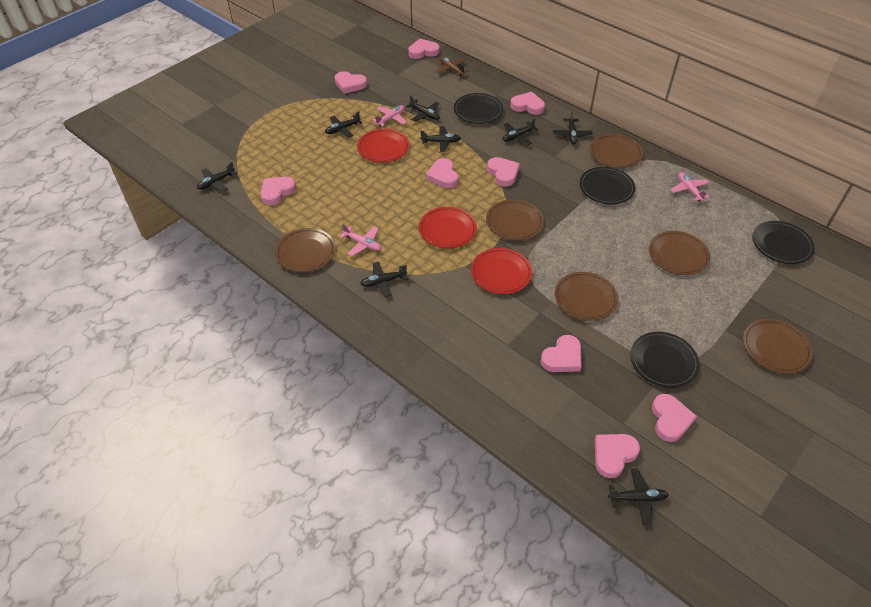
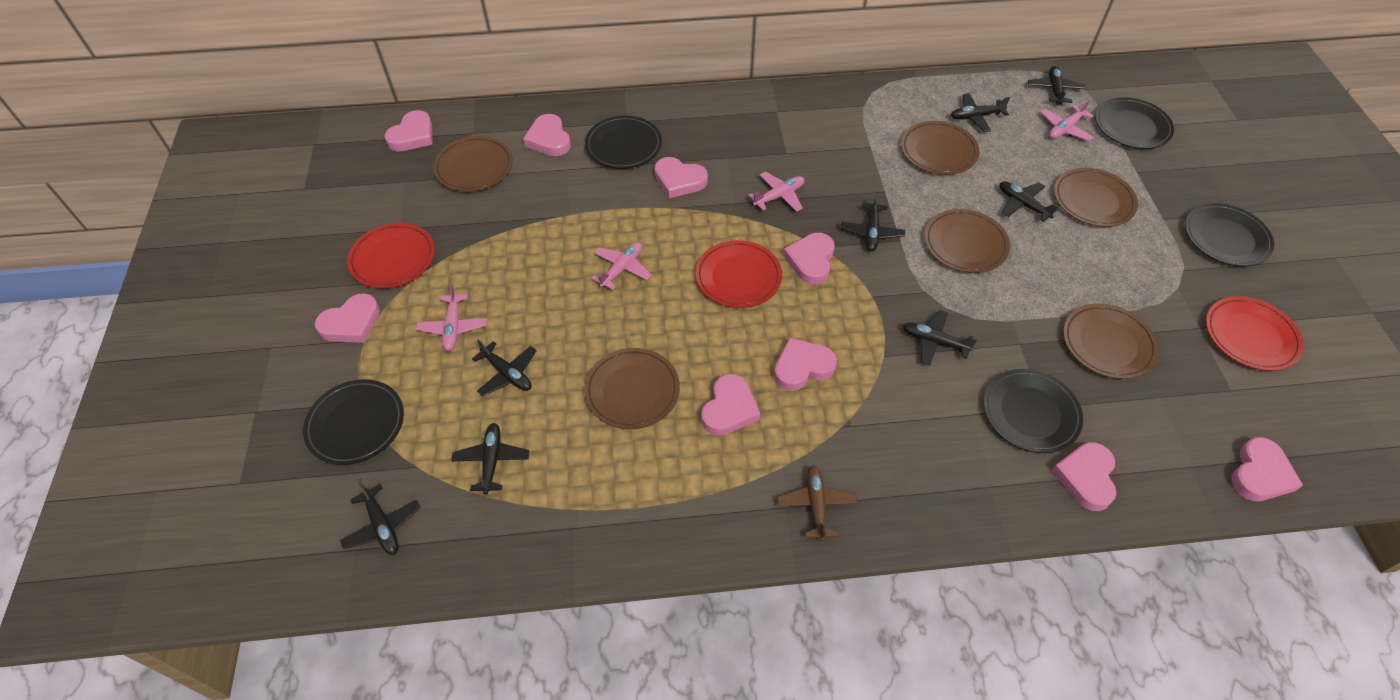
black plate: [454,93,503,124] [579,167,635,204] [630,332,699,388] [752,221,815,264] = 4 -> [303,379,404,465] [585,115,662,169] [983,369,1083,453] [1095,97,1174,149] [1185,203,1274,267] = 5
pink plane: [340,224,381,256] [372,105,407,127] [670,172,710,201] = 3 -> [416,284,487,351] [592,242,652,290] [748,172,804,212] [1040,99,1094,141] = 4

